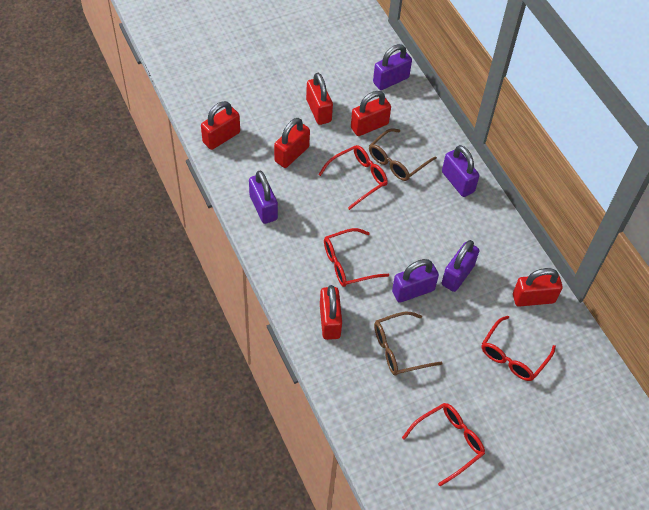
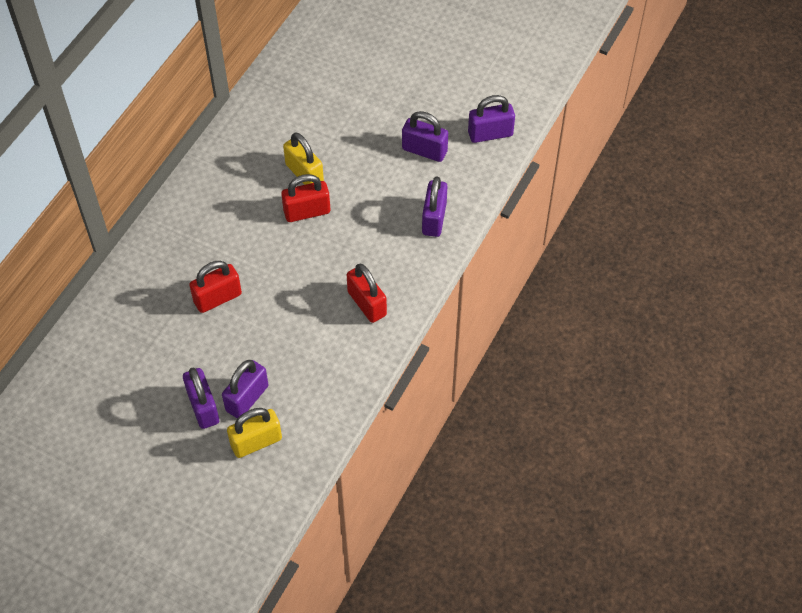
brown glasses: [369,128,437,181] [374,312,443,376] = 2 -> none = 0
red glasses: [318,145,388,210] [324,228,389,287] [402,403,485,486] [482,316,556,381] = 4 -> none = 0
red padlock: [201,101,240,150] [274,118,310,168] [306,73,333,125] [320,285,342,340] [351,91,391,136] [513,268,562,307] = 6 -> [189,261,242,313] [281,174,330,222] [347,264,387,323] = 3
yellow padlock: none = 0 -> [227,408,282,458] [283,132,324,185] = 2

